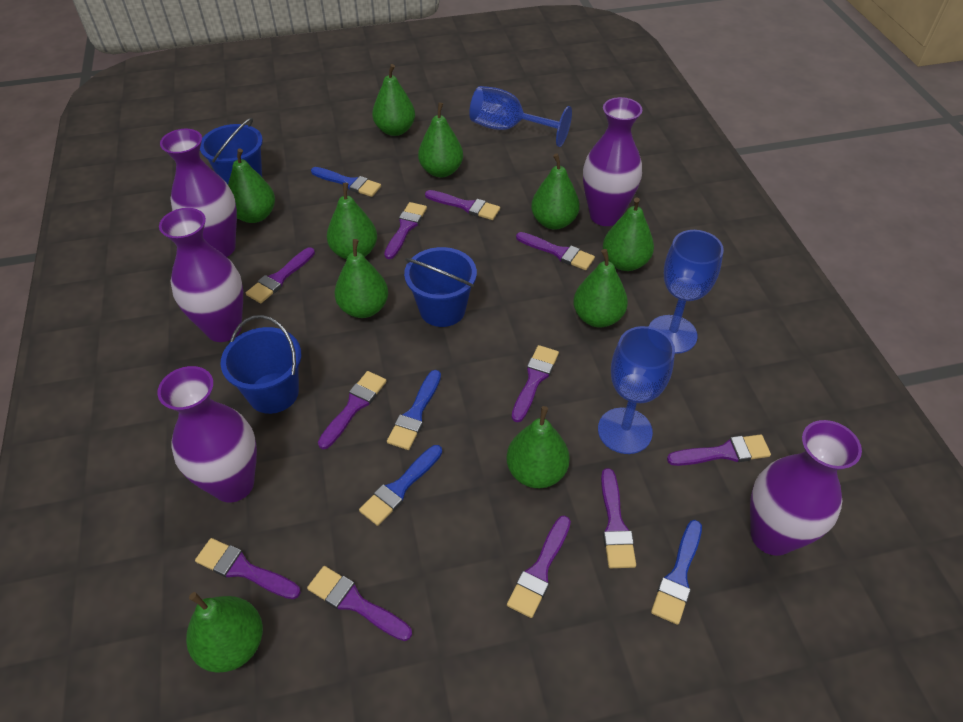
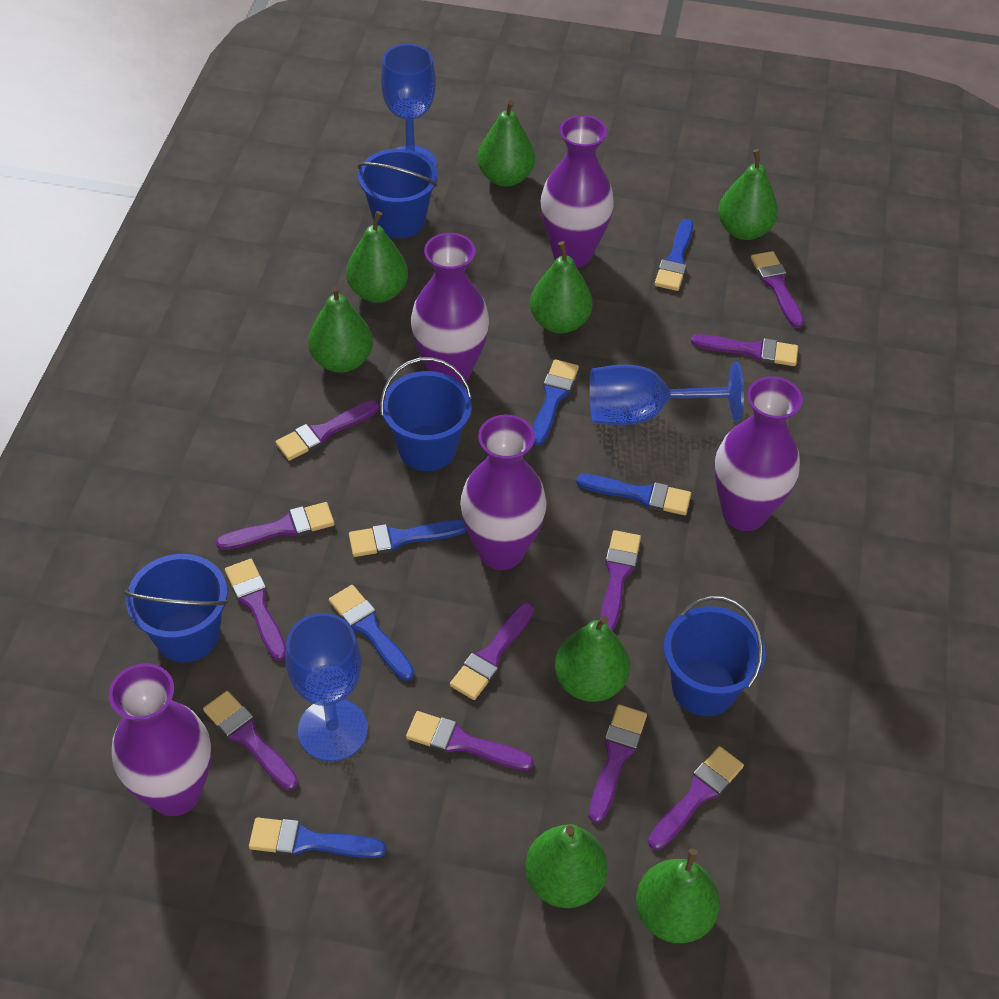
blue brush: [311,167,381,197] [359,445,442,526] [387,370,441,450] [651,520,702,625] = 4 -> [249,817,386,858] [329,585,414,681] [349,520,466,557] [533,359,579,445] [576,474,691,515] [655,219,693,291] = 6
blue bucket: [200,118,263,184] [220,315,301,414] [404,247,477,327] = 3 -> [124,554,228,663] [357,149,438,238] [380,357,472,471] [664,596,765,716] = 4
green pear: [186,592,263,673] [228,148,275,223] [327,183,377,260] [334,239,388,318] [372,64,415,136] [418,102,463,178] [506,406,570,488] [531,154,580,229] [573,249,628,328] [603,197,654,271] = 10 -> [308,286,373,373] [346,211,408,303] [478,100,535,186] [525,824,608,908] [530,241,593,333] [555,616,630,702] [636,848,720,943] [718,149,778,240] = 8

